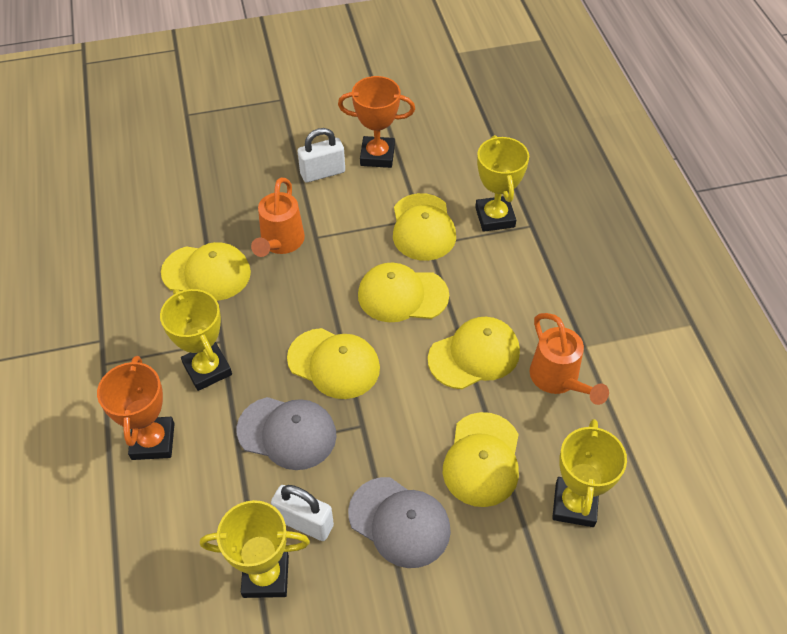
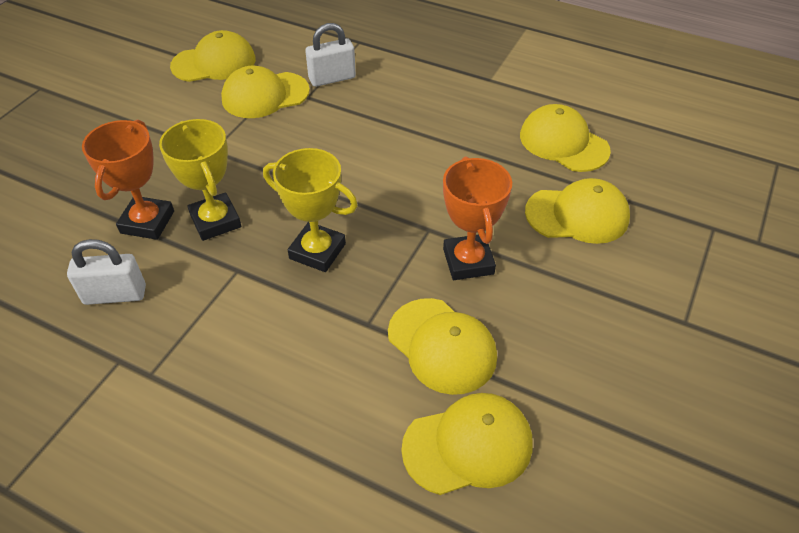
grey cap: [237,397,337,470] [348,477,451,568] = 2 -> none = 0
orange watering can: [251,178,305,257] [530,313,609,405] = 2 -> none = 0
yellow trophy: [160,289,232,391] [200,500,310,598] [475,135,529,232] [552,419,627,527] = 4 -> [159,119,241,241] [263,148,358,272] = 2

